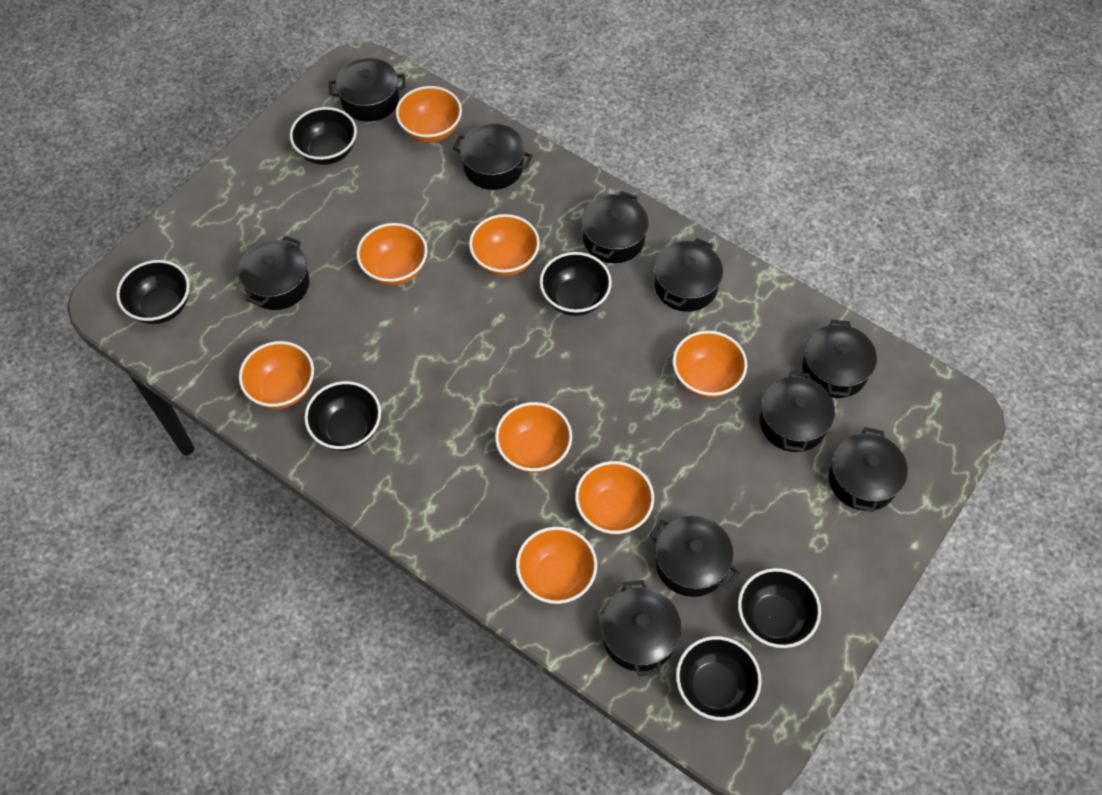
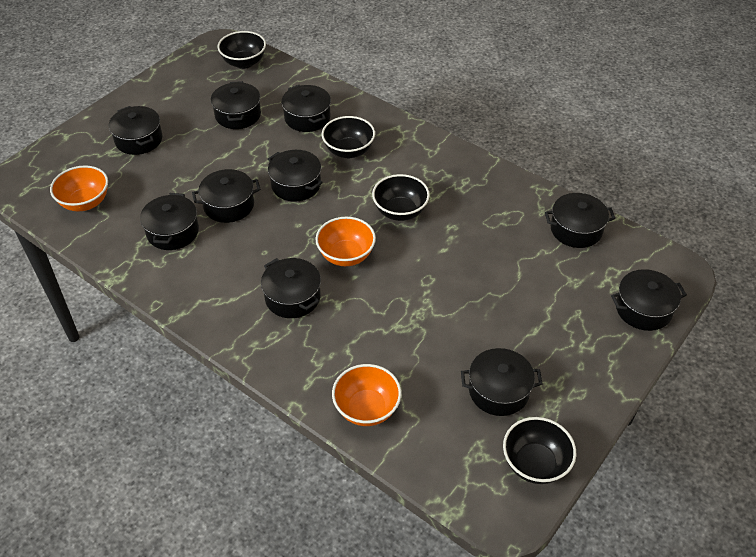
black bowl: [116,260,190,324] [290,107,357,165] [305,381,381,451] [540,252,612,316] [676,636,762,721] [738,568,821,648] = 6 -> [217,31,266,69] [322,116,375,158] [372,174,430,221] [503,417,576,484] = 4
orange bowl: [239,341,314,409] [357,223,428,286] [396,86,462,143] [469,214,540,276] [495,402,572,473] [516,527,597,604] [575,461,654,535] [673,331,747,398] = 8 -> [50,165,108,211] [316,217,376,266] [332,364,401,426] = 3

